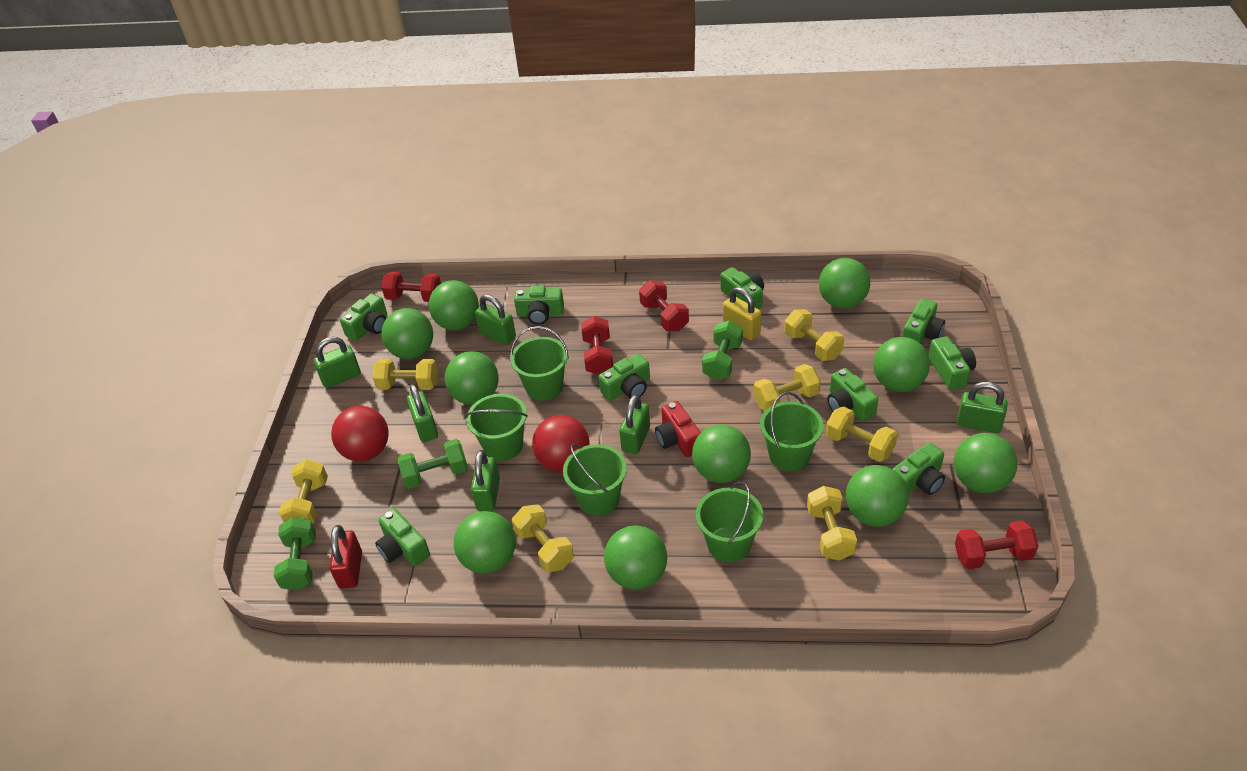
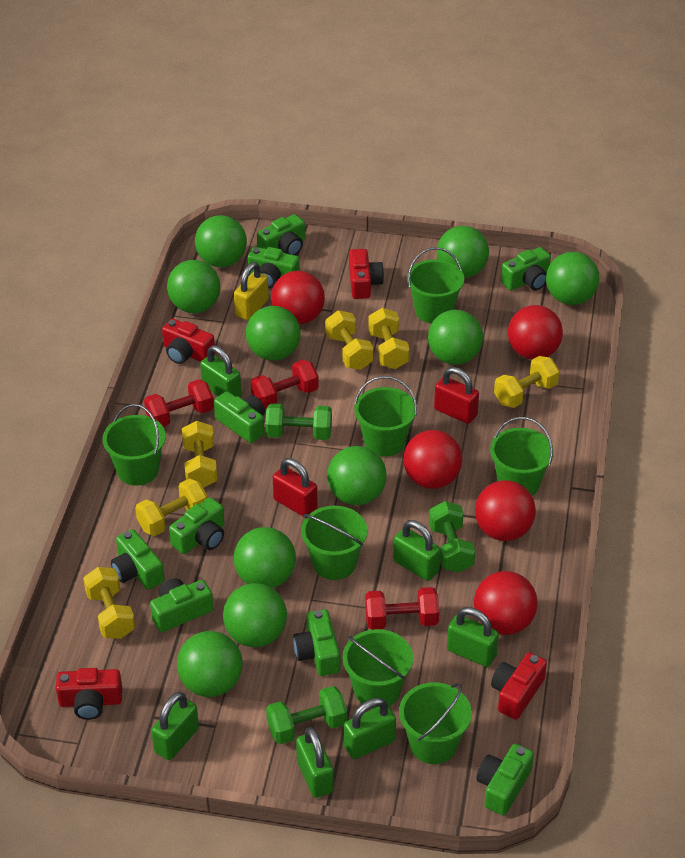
green bucket: [465,394,528,461] [510,326,569,401] [563,444,627,516] [696,482,763,562] [760,392,823,471] = 5 -> [103,404,166,486] [301,506,367,580] [342,629,413,709] [354,376,417,457] [399,682,472,764] [407,247,464,323] [490,417,554,496] = 7
red ball: [331,406,389,462] [532,415,589,472] = 2 -> [271,271,325,324] [403,430,462,489] [474,571,538,635] [475,480,536,541] [508,305,563,360] = 5
red camera: [655,401,701,457] = 1 -> [56,668,122,720] [162,319,215,364] [349,249,384,299] [491,652,547,720] = 4
red dumbbell: [381,272,441,302] [581,316,613,375] [639,280,689,331] [955,520,1038,569] = 4 -> [144,379,214,427] [251,360,319,409] [365,587,439,630] = 3
red padlock: [329,525,362,589] = 1 -> [273,458,318,517] [434,367,479,424] = 2
yellow dumbbell: [279,459,328,524] [373,359,438,390] [512,504,574,572] [754,364,821,411] [784,309,844,361] [807,486,857,561] [826,407,898,462] = 7 -> [83,567,135,639] [135,479,208,536] [182,421,217,488] [325,310,374,370] [368,308,410,369] [494,356,560,408] = 6

